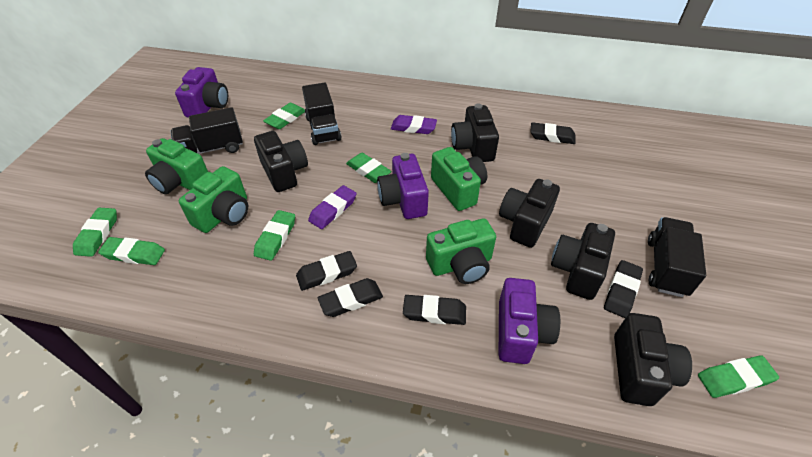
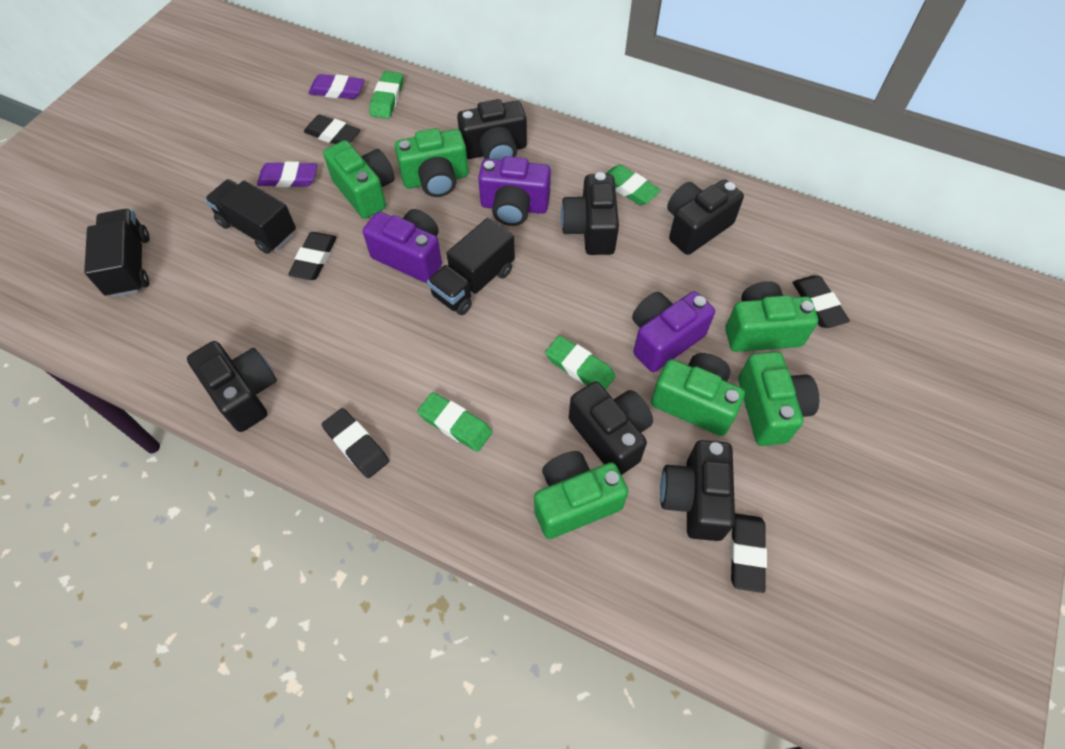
black camera: [254,131,308,192] [451,103,499,162] [499,179,560,248] [551,223,615,300] [614,313,692,406] = 5 -> [187,341,277,432] [457,99,527,160] [561,172,619,255] [569,381,653,475] [660,440,735,541] [667,180,744,255] = 6
green camera: [145,138,208,194] [179,166,248,233] [426,218,496,284] [431,147,487,211] = 4 -> [323,140,395,219] [395,128,469,197] [534,451,628,539] [651,353,745,436] [726,281,818,352] [738,351,819,446] = 6
green eraser: [73,208,117,257] [98,237,165,265] [254,210,295,261] [263,103,305,129] [346,153,392,183] [698,355,779,398] = 6 -> [370,71,403,119] [417,392,492,452] [545,335,615,390] [605,165,661,205] = 4

